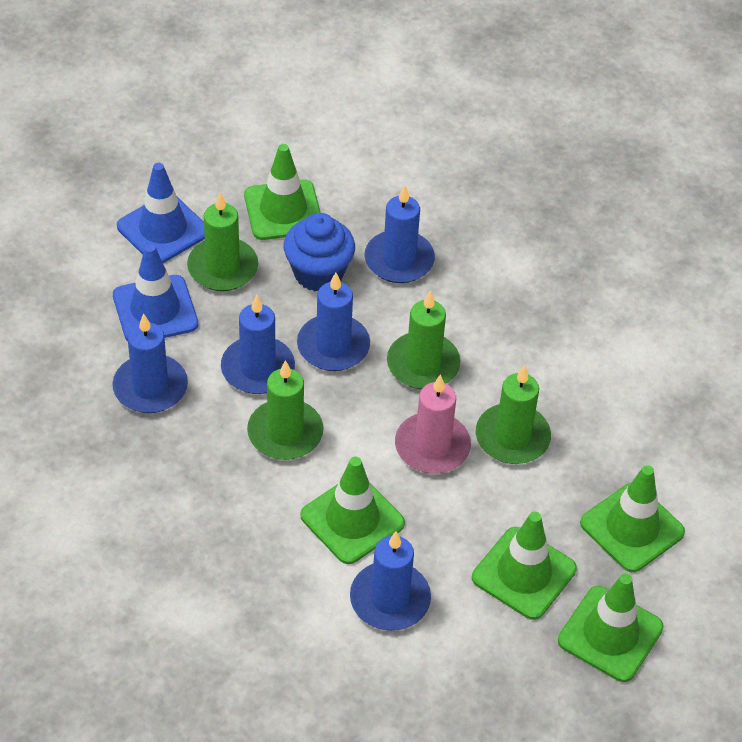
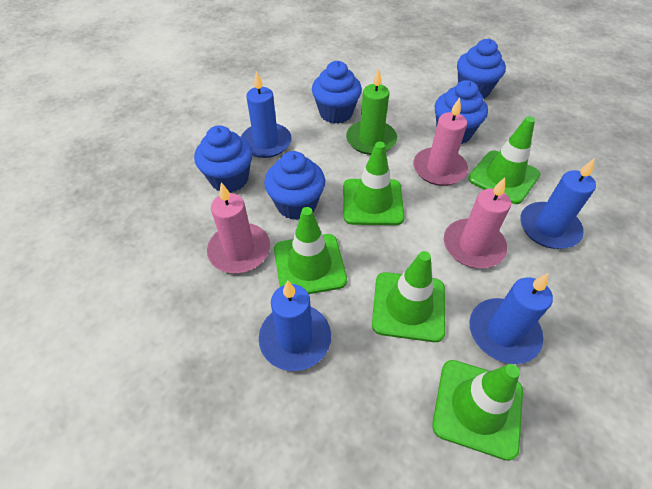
blue candle: [113,314,188,413] [221,295,295,394] [297,273,370,371] [350,531,431,631] [365,185,435,283] = 5 -> [241,71,292,158] [259,280,331,371] [469,273,553,364] [520,158,596,249] = 4
blue cupcake: [284,213,355,292] = 1 -> [194,125,253,193] [264,151,325,220] [312,61,362,124] [435,80,488,144] [457,39,506,99] = 5
blue traffic cone: [113,244,198,341] [117,163,205,263] = 2 -> none = 0
green candle: [187,193,258,291] [247,360,324,460] [387,291,460,389] [476,365,551,464] = 4 -> [346,68,397,155] = 1
pink candle: [395,374,471,474] = 1 -> [207,182,270,273] [413,97,468,186] [444,178,511,268] = 3

